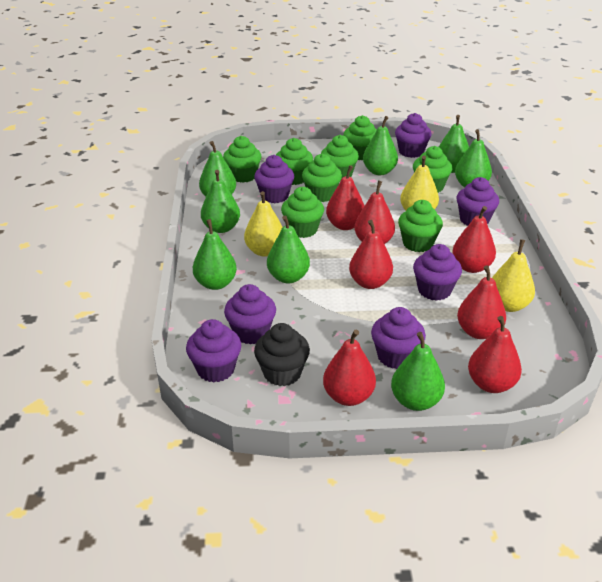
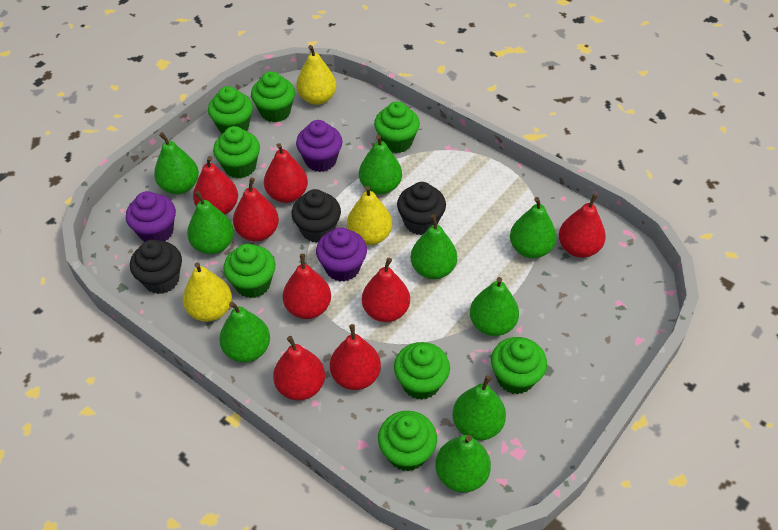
black cupcake: [254,323,310,386] = 1 -> [130,240,182,294] [292,189,341,243] [397,182,446,235] = 3
green pear: [193,219,237,290] [199,141,236,197] [201,170,240,233] [267,216,310,283] [363,116,398,175] [391,332,445,411] [439,115,469,173] [455,129,492,188] = 8 -> [154,132,199,194] [187,191,234,254] [219,302,270,362] [359,135,402,195] [410,215,457,279] [435,435,491,493] [453,375,506,441] [470,277,519,336] [510,197,557,258] = 9
purple cupcake: [186,319,241,382] [224,284,276,344] [254,155,294,203] [371,307,426,369] [395,113,432,158] [413,244,462,301] [456,177,499,226] = 7 -> [126,191,176,242] [296,120,342,172] [316,227,367,282] = 3
red pear: [323,330,376,406] [326,165,364,230] [349,220,393,289] [355,180,395,244] [452,206,496,273] [457,265,506,339] [468,316,522,393] = 7 -> [193,156,238,215] [233,177,279,242] [264,143,308,203] [273,336,325,400] [283,254,331,319] [330,324,381,390] [362,258,410,322] [559,193,606,258] = 8

